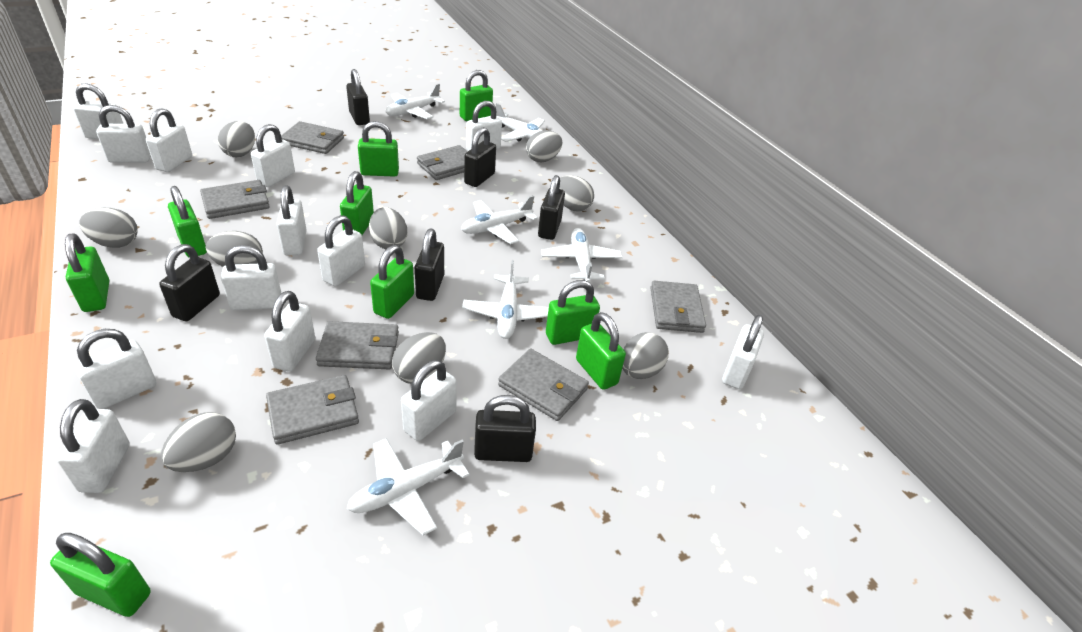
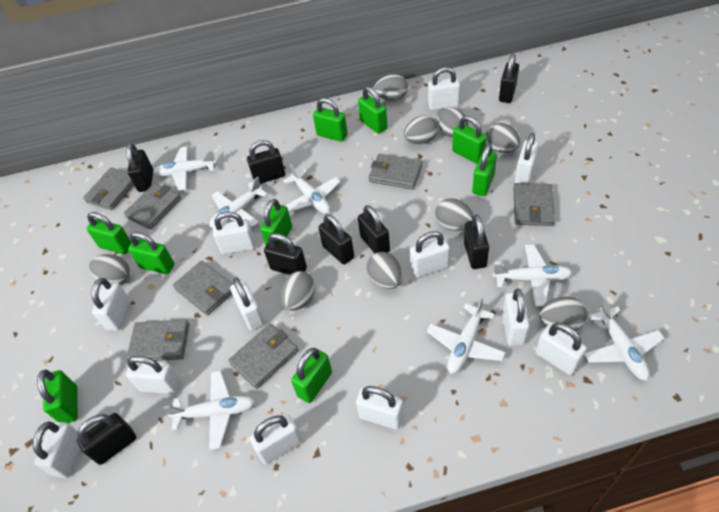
black padlock: [159,244,220,321] [346,69,370,125] [415,229,444,301] [464,127,496,187] [474,395,536,462] [538,175,565,240] = 6 -> [77,413,136,465] [126,143,153,192] [247,140,285,184] [264,233,307,275] [319,214,354,265] [358,205,390,253] [464,214,489,269] [499,54,519,103] = 8
white padlock: [56,399,130,493] [73,83,123,139] [74,329,157,409] [96,105,151,163] [146,108,192,172] [221,245,281,310] [251,124,295,187] [264,291,315,372] [277,186,307,255] [317,215,365,287] [401,360,457,441] [466,101,502,151] [722,315,764,389] = 13 -> [33,422,80,478] [92,278,130,331] [126,356,180,394] [213,212,255,254] [230,278,264,331] [250,414,302,464] [356,386,404,430] [410,231,450,278] [428,67,460,110] [502,289,530,346] [515,133,539,183] [536,323,587,375] = 12
white plane: [347,438,470,535] [386,84,445,119] [461,195,538,244] [462,260,549,339] [496,103,545,142] [541,228,623,282] = 6 -> [153,146,217,191] [163,371,255,450] [209,177,268,228] [283,164,340,214] [427,297,506,374] [493,245,572,307] [584,299,664,381] = 7

